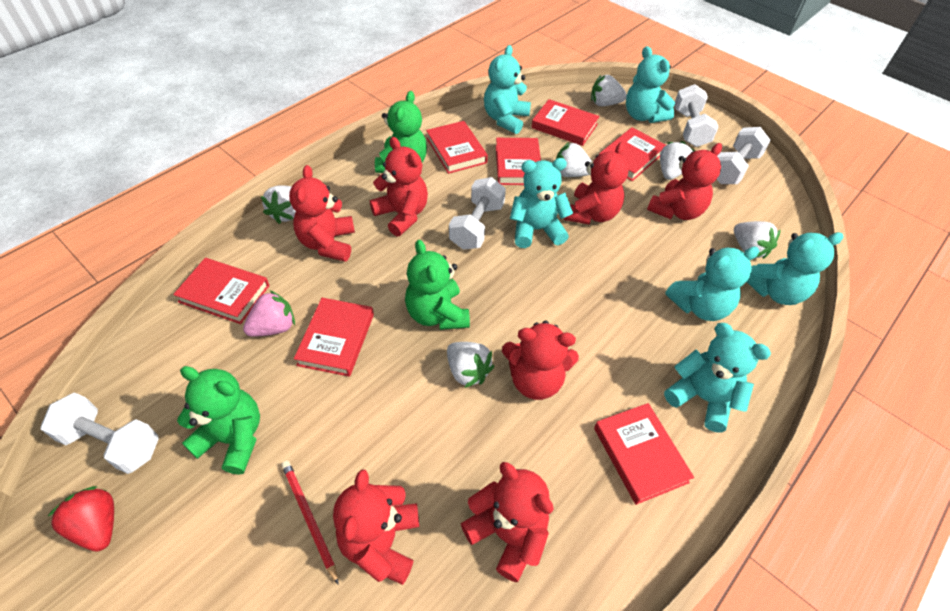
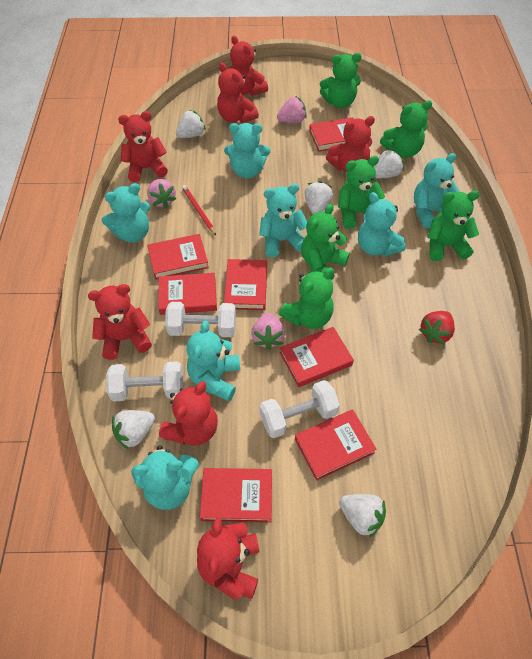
green teddy bear: [177,366,260,475] [375,91,427,173] [405,240,470,330] = 3 -> [279,267,334,329] [301,204,350,281] [320,53,362,108] [338,156,385,229] [380,100,432,158] [427,191,480,261] = 6
pink strawberry: [243,290,295,337] = 1 -> [147,179,176,208] [251,313,285,350] [277,96,307,123] = 3
turquoise teddy bear: [484,45,531,134] [510,158,573,248] [626,46,675,123] [664,323,771,433] [665,247,759,321] [746,232,843,305] = 6 -> [102,183,150,242] [131,445,199,510] [186,321,240,401] [224,123,270,179] [259,184,307,257] [358,192,405,257] [414,153,460,228] = 7
white dumbbell: [41,392,159,474] [449,177,506,250] [674,84,719,147] [717,127,771,184] = 4 -> [106,361,184,402] [165,302,236,337] [260,380,340,438] = 3
white strawberry: [261,185,296,224] [447,342,494,388] [556,142,592,177] [591,75,627,106] [660,141,695,180] [734,221,781,259] = 6 -> [112,410,155,450] [176,110,206,138] [305,181,333,214] [339,494,386,538] [375,149,404,179] = 5

